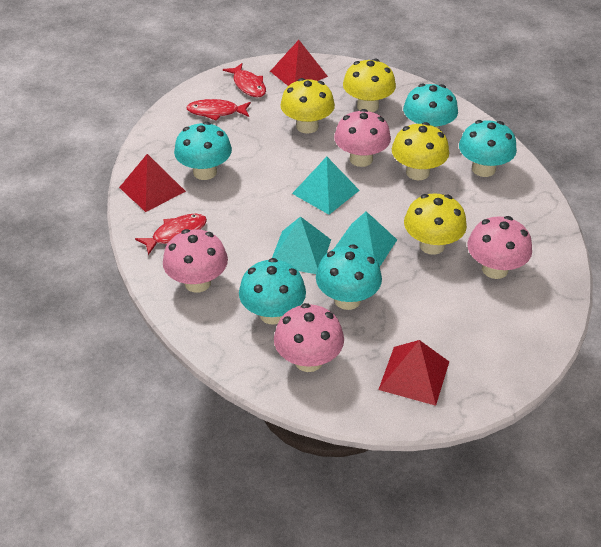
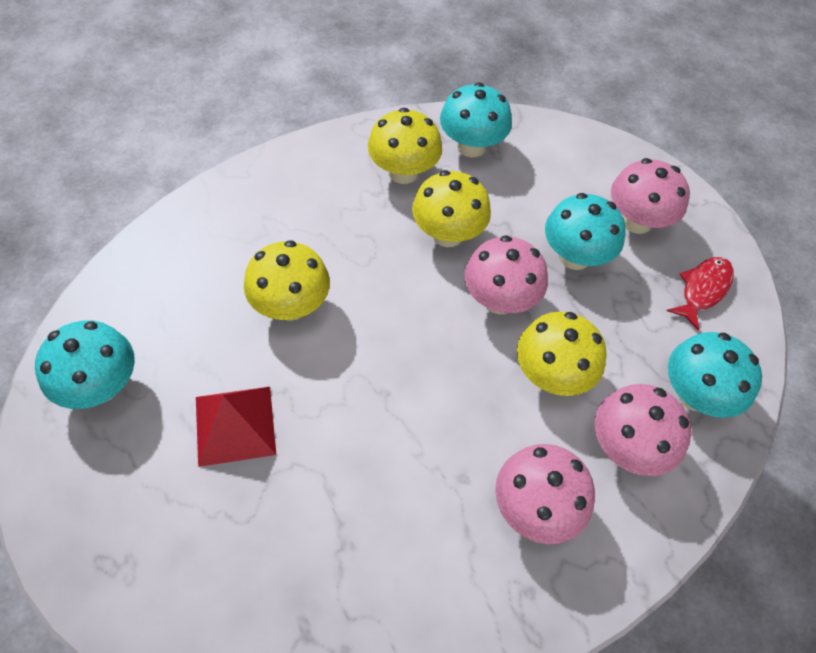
red fish: [135,214,207,255] [186,99,251,121] [223,63,266,97] = 3 -> [667,257,734,330] = 1
red pyramid: [119,154,186,212] [270,40,328,86] [378,340,449,406] = 3 -> [196,387,276,467] = 1
turquoise mushroom: [174,122,232,180] [239,258,306,325] [316,244,382,310] [403,83,458,129] [459,120,517,177] = 5 -> [35,320,135,409] [440,82,512,157] [545,193,625,270] [668,332,762,418] = 4
turquoise pyramid: [272,216,331,274] [292,156,360,215] [334,211,397,266] = 3 -> none = 0

